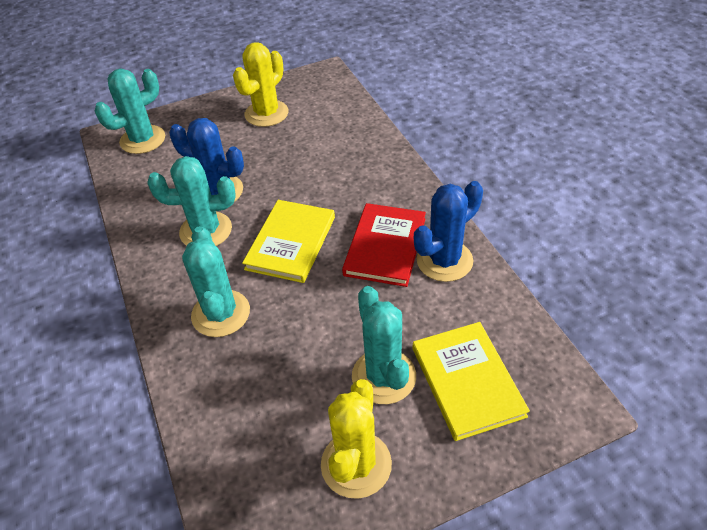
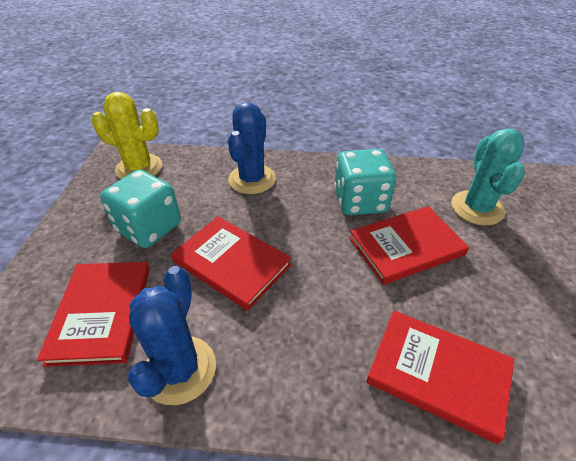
red book: [342,203,426,287] = 1 -> [37,262,150,367] [171,217,291,311] [349,206,469,285] [366,310,514,444] = 4
turquoise cactus: [95,69,165,154] [147,156,236,246] [182,226,250,337] [352,286,416,404] = 4 -> [451,128,525,226] = 1
turquoise dice: none = 0 -> [100,170,181,248] [334,149,396,215] = 2
yellow book: [242,200,335,283] [413,322,530,441] = 2 -> none = 0
yellow cactus: [233,42,289,127] [321,379,392,499] = 2 -> [92,92,162,179] = 1

